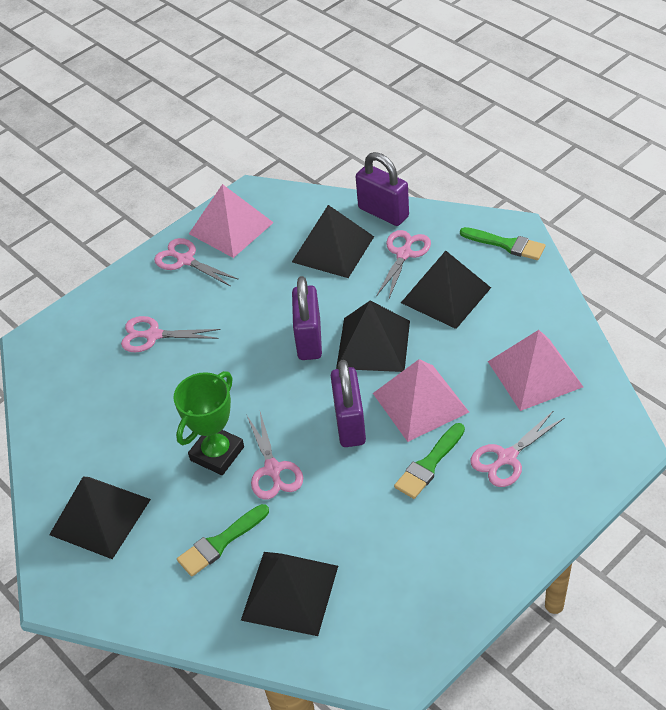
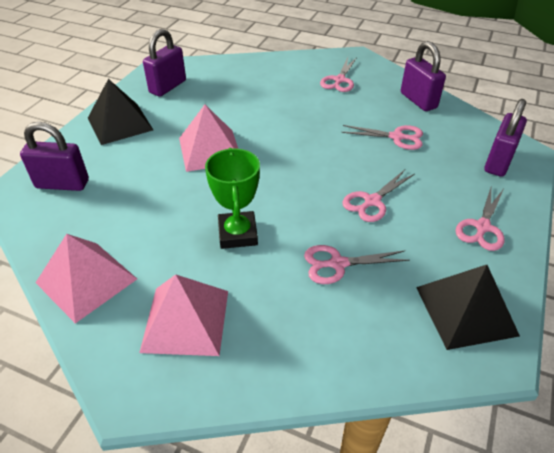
black pyramid: [49,477,151,559] [241,552,338,636] [292,205,374,278] [336,301,410,372] [401,251,491,329] = 5 -> [88,79,153,145] [416,265,520,350] = 2
green brush: [177,504,269,577] [394,423,465,499] [460,227,546,260] = 3 -> none = 0
purple padlock: [292,276,322,360] [331,360,366,447] [356,152,409,226] = 3 -> [20,122,89,191] [143,29,186,96] [401,41,446,111] [485,99,527,177] = 4

